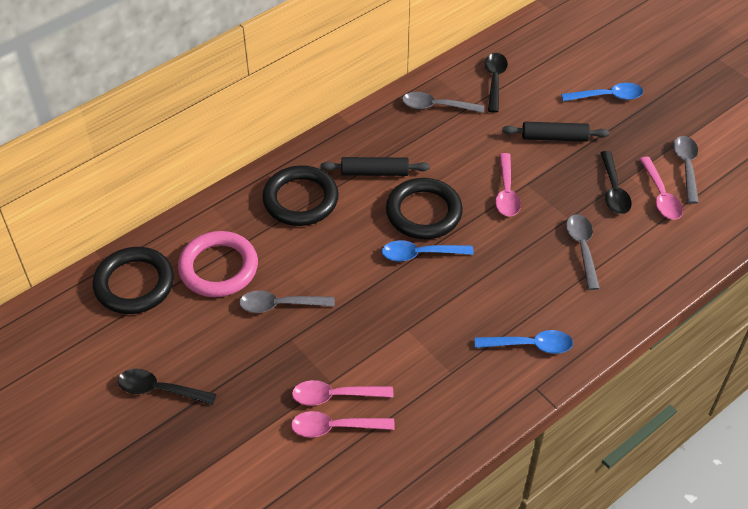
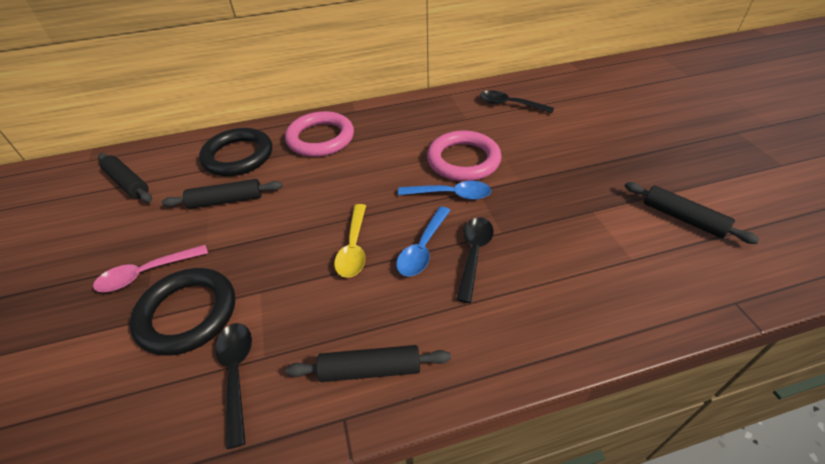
black ring: [93,247,174,314] [262,165,339,226] [386,178,463,239] = 3 -> [130,268,235,356] [199,128,272,176] = 2
black rolling pin: [320,157,430,176] [502,122,610,142] = 2 -> [98,153,152,202] [162,179,283,209] [286,345,451,382] [625,182,760,244] = 4
blue spoon: [382,240,474,262] [475,330,573,354] [561,83,643,101] = 3 -> [396,206,451,277] [398,181,492,200] = 2
grey spoon: [239,290,335,313] [402,92,484,113] [566,214,600,290] [673,136,699,204] = 4 -> none = 0
pink ring: [178,231,258,297] = 1 -> [285,111,354,157] [427,131,501,181] = 2
pink spoon: [291,411,395,438] [292,380,393,406] [495,153,521,217] [640,157,683,220] = 4 -> [93,245,208,292] = 1
yellow spoon: none = 0 -> [334,204,366,278] = 1

